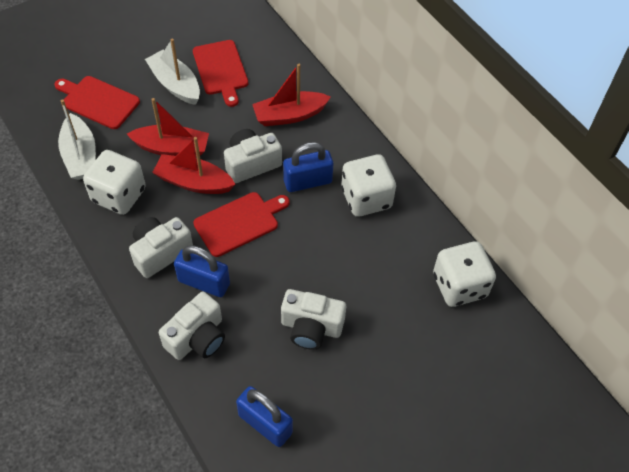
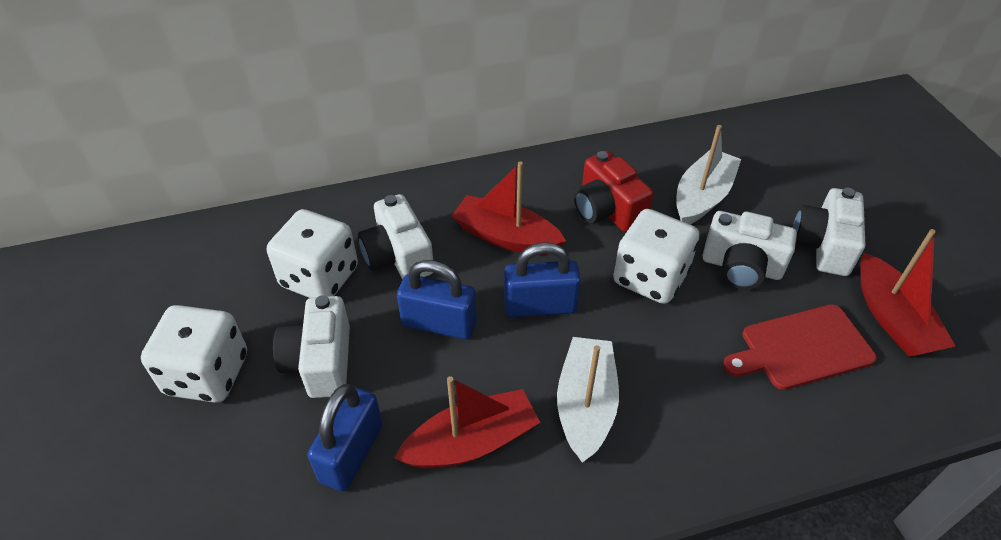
red camera: none = 0 -> [574,151,653,232] = 1
red cutting board: [55,76,140,129] [193,40,248,107] [194,192,290,257] = 3 -> [723,304,877,390] = 1

